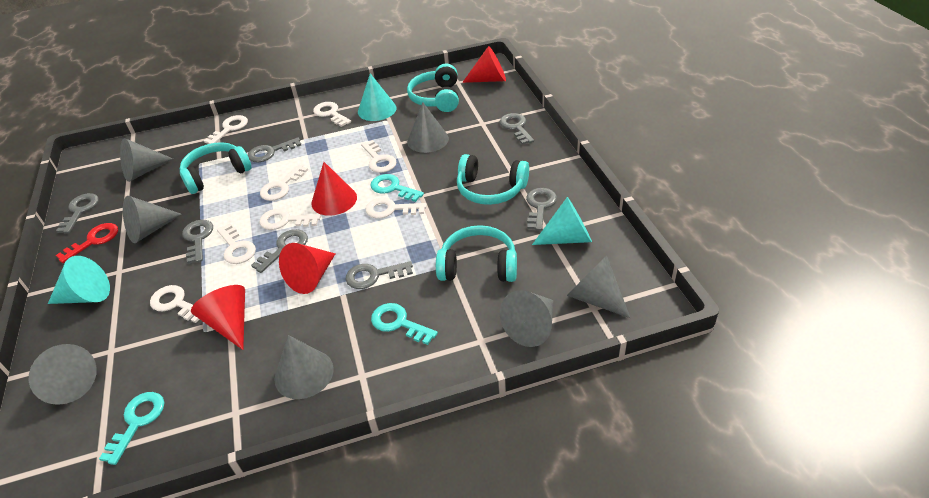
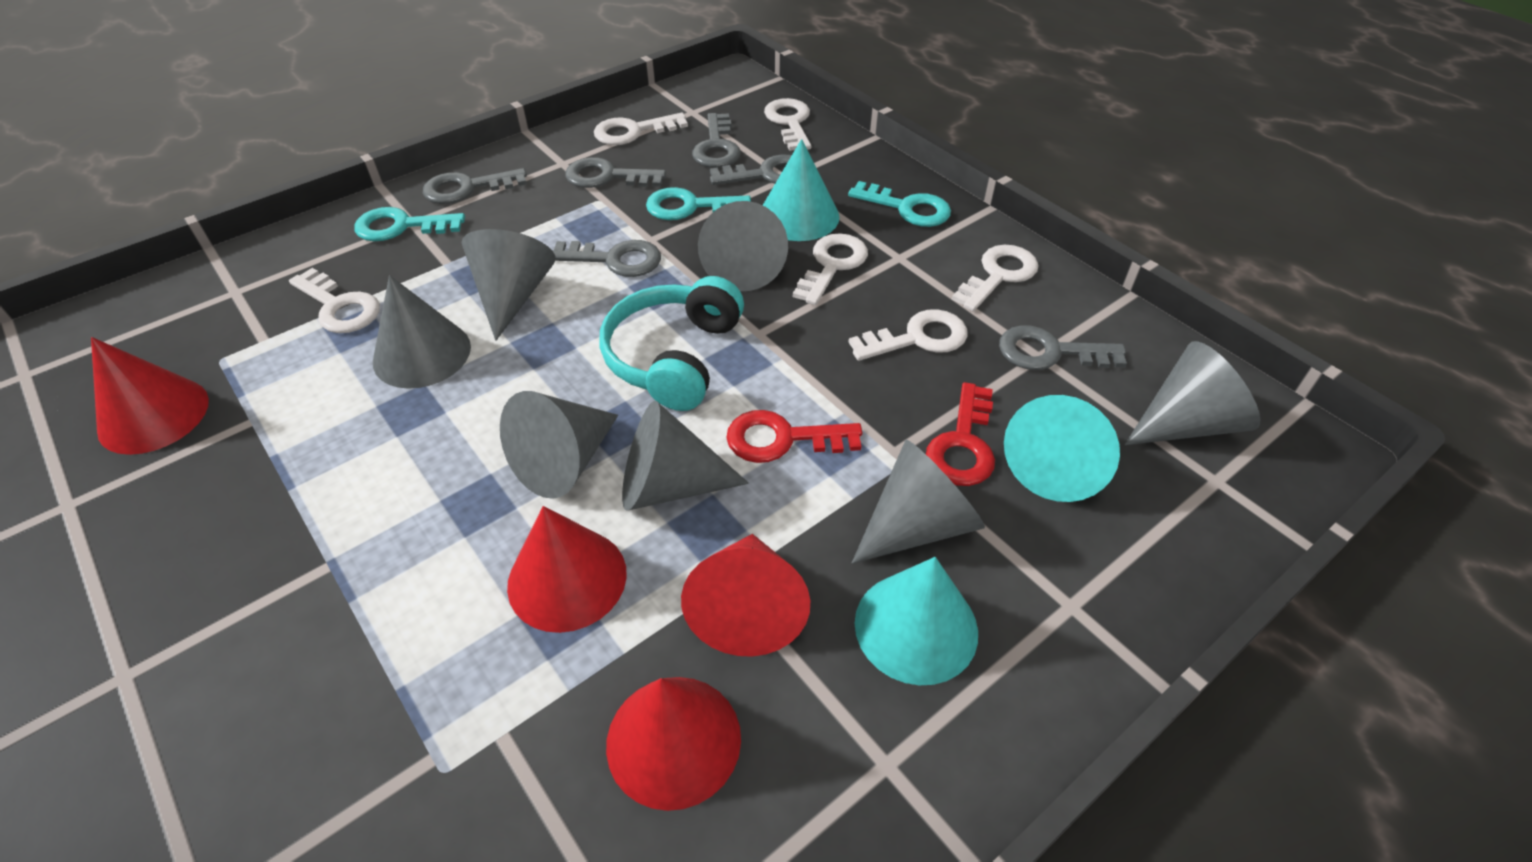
grey key: [56,193,98,233] [182,220,213,264] [248,137,301,162] [251,229,308,273] [346,261,413,289] [500,113,534,145] [526,188,557,231] = 7 -> [423,168,527,204] [552,240,661,277] [565,157,666,188] [692,113,741,168] [710,155,792,185] [999,325,1127,370] = 6
red key: [56,223,118,263] = 1 -> [726,410,862,463] [926,382,995,486] = 2
turquoise headphones: [180,142,252,194] [407,63,459,112] [436,225,517,282] [457,154,529,205] = 4 -> [600,276,744,411] = 1
white key: [150,285,199,323] [204,115,248,144] [217,224,256,264] [260,165,308,201] [260,209,321,230] [313,102,351,127] [361,140,397,173] [365,197,427,219] = 8 -> [289,268,380,333] [594,113,688,145] [764,98,811,151] [793,233,868,305] [848,309,968,361] [952,245,1038,311] = 6

